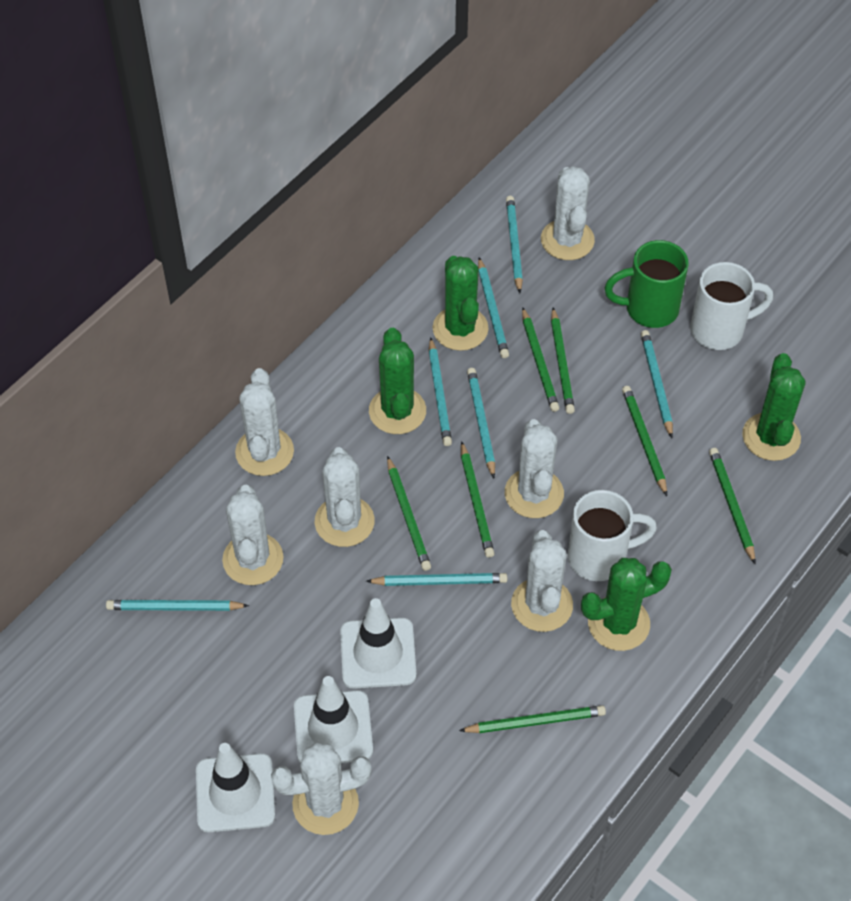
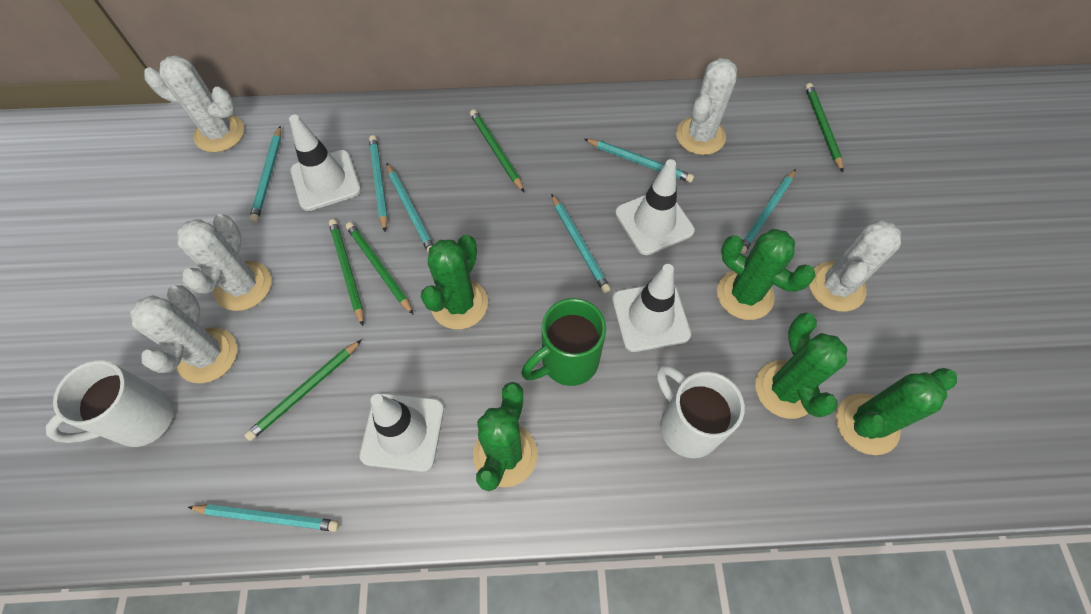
green cactus: [369,328,426,434] [433,256,489,351] [581,558,672,651] [742,353,805,461] = 4 -> [421,235,488,329] [473,382,537,491] [717,229,816,320] [755,313,847,419] [836,368,957,455] = 5
green pencil: [387,456,431,571] [459,705,606,733] [461,441,495,558] [522,307,559,412] [551,308,575,414] [622,386,667,496] [709,448,755,564] = 7 -> [244,339,362,441] [329,219,364,326] [346,222,414,315] [470,109,524,192] [805,83,843,172] = 5
white cactus: [222,485,283,585] [235,368,294,476] [271,742,372,835] [314,447,375,547] [505,419,564,518] [511,530,573,632] [541,166,595,260] = 7 -> [130,285,237,383] [144,55,244,152] [177,214,271,311] [676,58,737,155] [809,220,901,312] = 5
white traffic cone: [196,743,275,832] [294,676,373,763] [340,598,416,689] = 3 -> [289,115,361,211] [360,393,444,472] [612,264,691,352] [615,159,695,255] = 4

